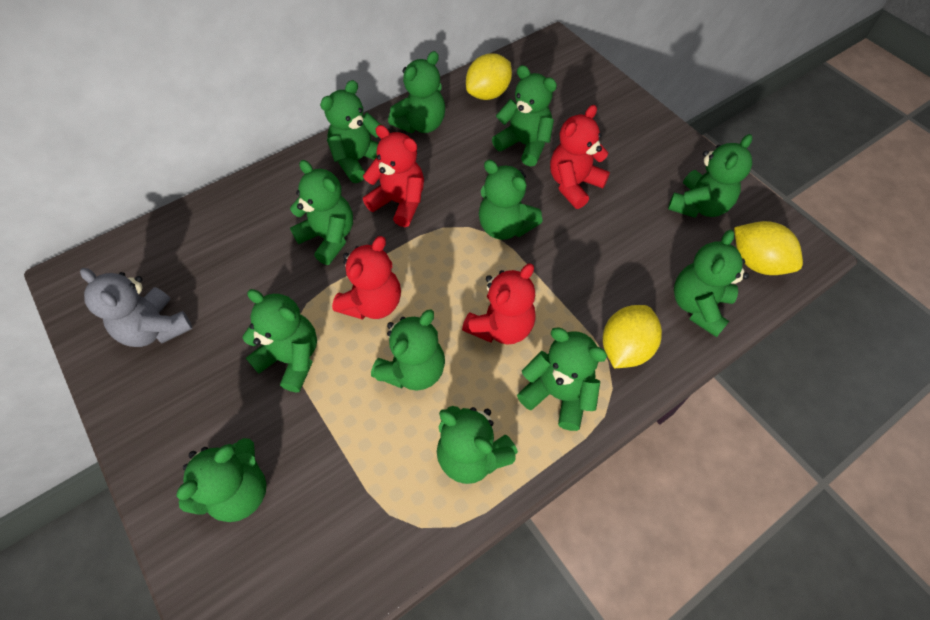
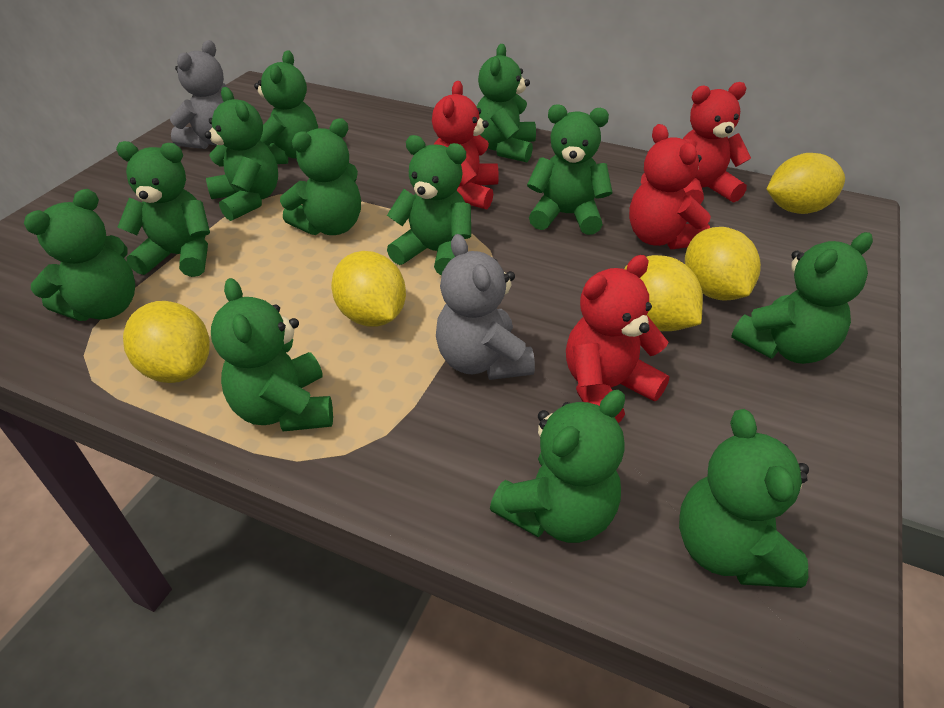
grey teddy bear: [80,268,192,347] = 1 -> [170,40,227,149] [436,234,535,380] = 2
yellow lemon: [466,53,512,100] [603,305,662,368] [734,221,803,275] = 3 -> [123,301,210,383] [331,251,406,327] [624,255,703,331] [685,227,761,301] [767,153,845,214] = 5

